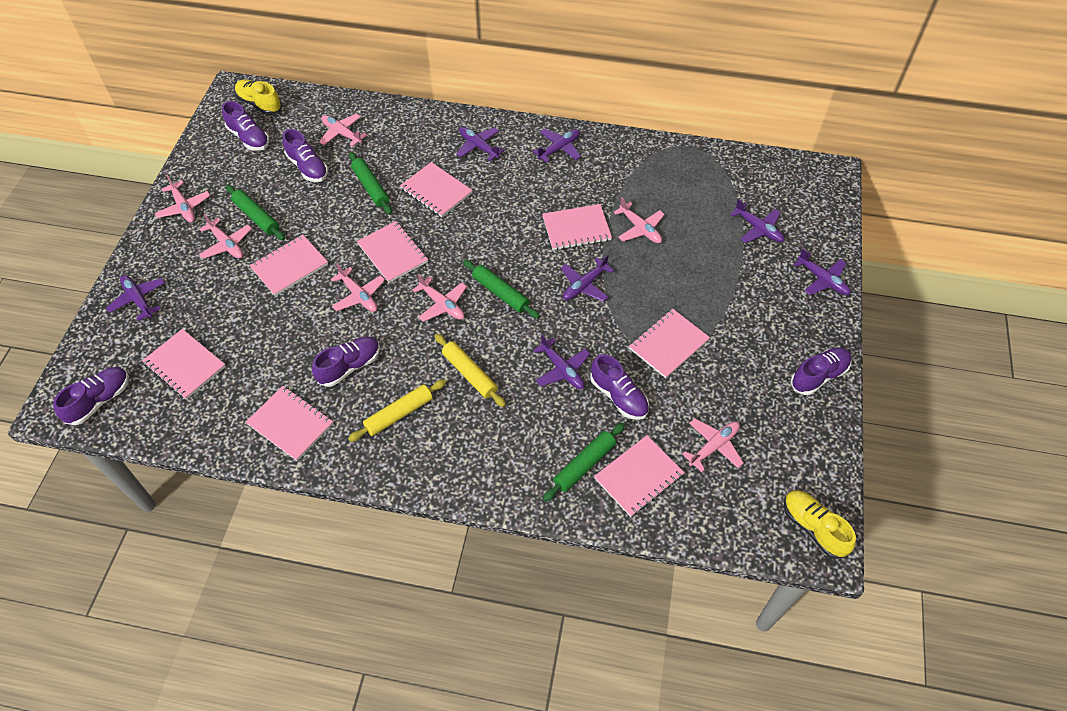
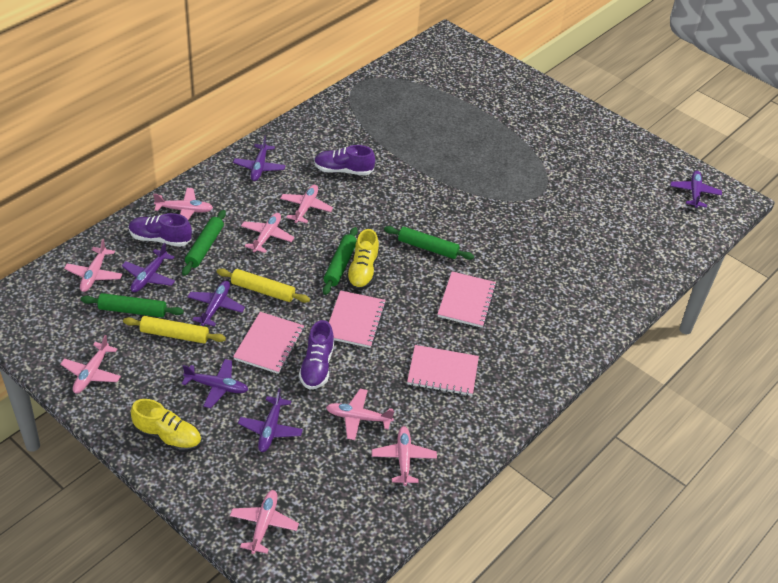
pink notebook: [142,329,226,400] [246,386,333,461] [249,235,328,296] [357,221,428,283] [400,162,473,217] [542,204,612,250] [594,435,684,517] [629,309,710,378] = 8 -> [233,312,304,374] [329,290,386,348] [407,345,479,396] [438,272,496,328] = 4
pink plane: [155,175,210,223] [199,214,252,259] [319,114,367,147] [331,263,385,312] [412,274,467,322] [613,197,665,243] [682,418,744,472] = 7 -> [60,335,121,394] [64,239,122,292] [153,188,213,220] [230,490,299,554] [241,213,294,253] [280,185,333,223] [326,389,394,440] [372,426,437,486] = 8
purple plane: [107,275,165,321] [456,127,505,161] [532,129,581,163] [533,335,590,389] [561,254,614,302] [730,199,784,243] [793,248,850,295] = 7 -> [122,243,175,292] [182,359,248,408] [188,281,245,327] [233,136,286,181] [238,388,303,452] [671,171,722,208] = 6
purple shoe: [53,367,129,425] [222,101,269,151] [283,129,328,182] [312,337,380,387] [590,354,649,420] [791,347,852,395] = 6 -> [129,213,192,247] [299,320,334,390] [314,145,375,176] = 3

